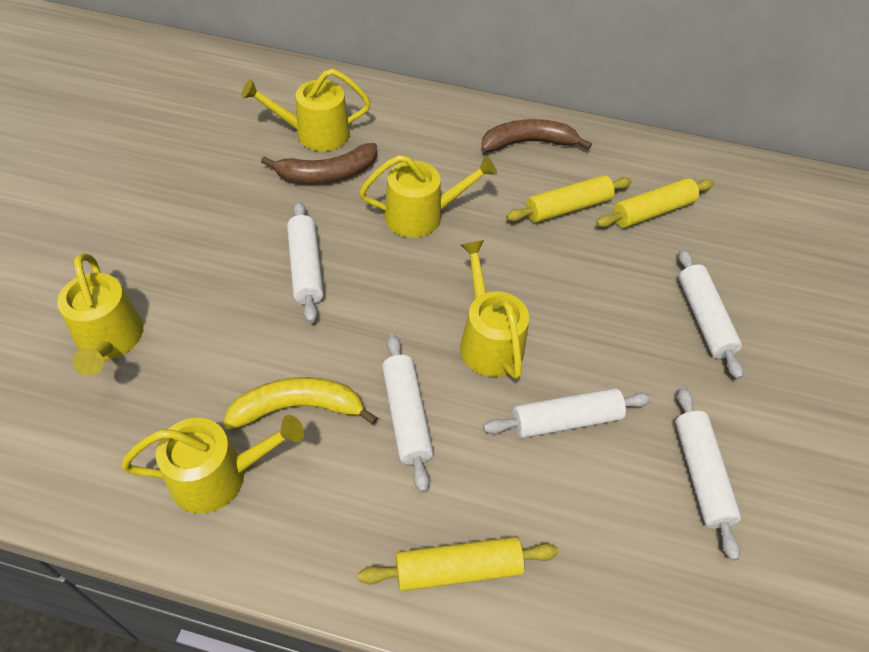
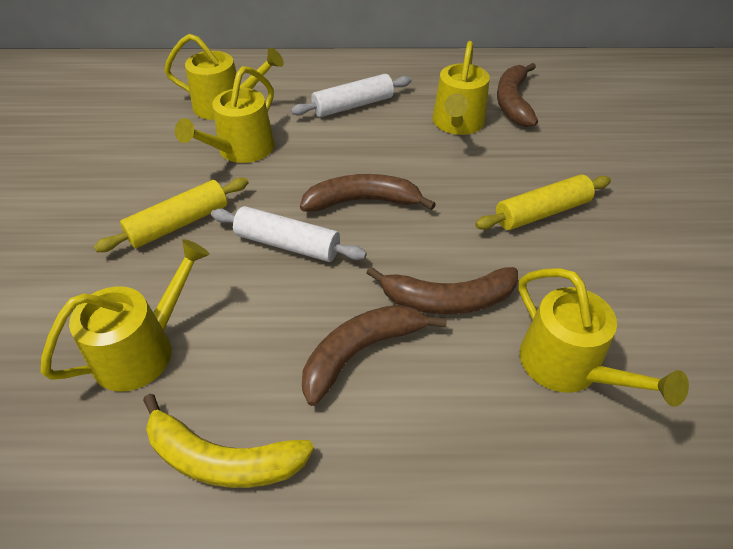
brown banana: [261,143,377,184] [481,119,592,152] = 2 -> [300,174,436,212] [302,305,447,406] [366,267,518,314] [497,63,538,127] = 4
white rolling pin: [287,201,324,323] [382,334,433,493] [483,388,652,438] [675,387,741,561] [678,249,743,379] = 5 -> [211,206,367,262] [291,74,412,117] = 2
yellow rolling pin: [358,537,558,591] [506,175,632,223] [596,178,714,228] = 3 -> [94,178,249,252] [475,175,611,230] = 2

